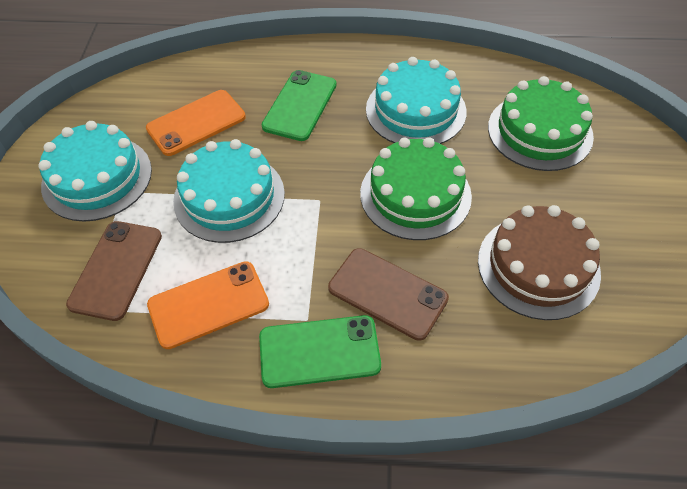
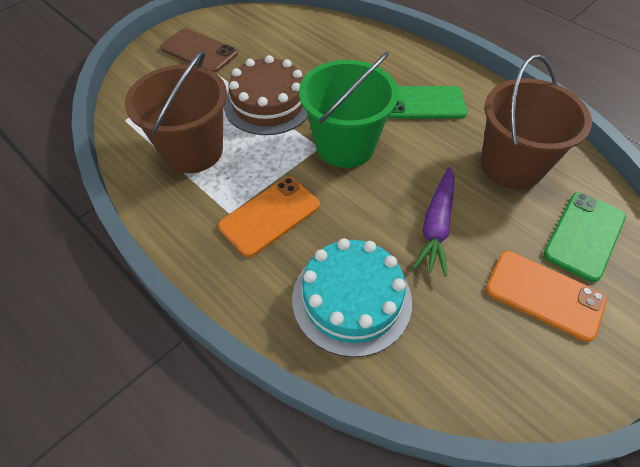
brown bucket: none = 0 -> [125,50,227,173] [481,54,592,190] = 2
brown phone: [66,221,162,321] [328,248,449,341] = 2 -> [160,28,238,73] = 1
green bucket: none = 0 -> [299,52,399,168] = 1
green cake: [360,137,472,240] [488,76,594,171] = 2 -> none = 0
purple carrot: none = 0 -> [413,167,454,277] = 1
turquoise cake: [38,121,152,221] [173,139,285,243] [366,57,467,144] = 3 -> [292,238,412,357] = 1

